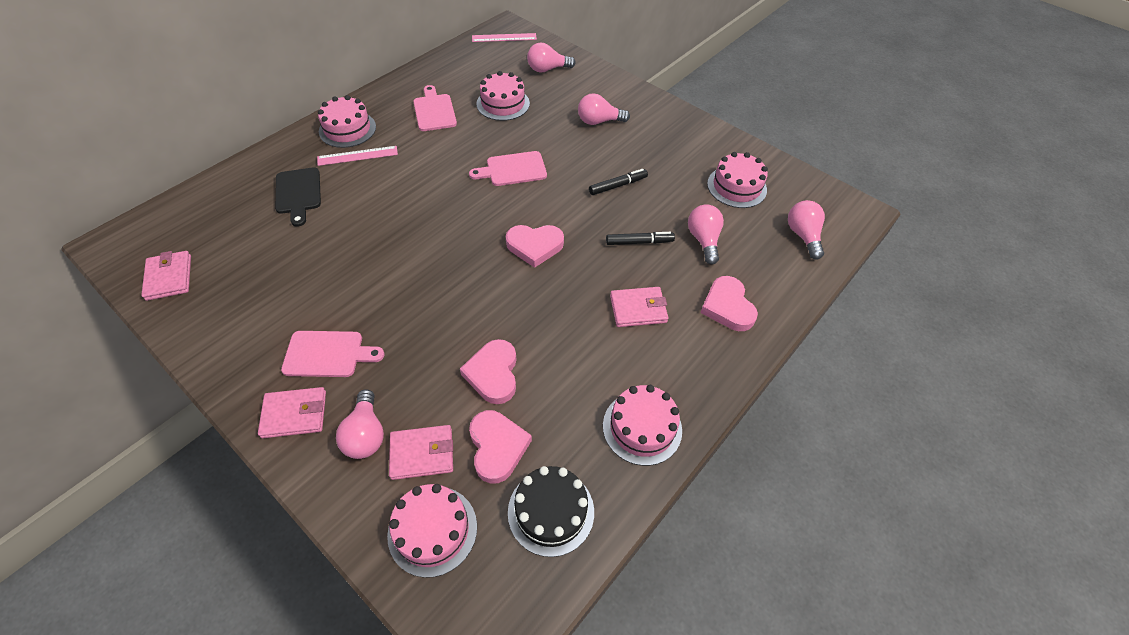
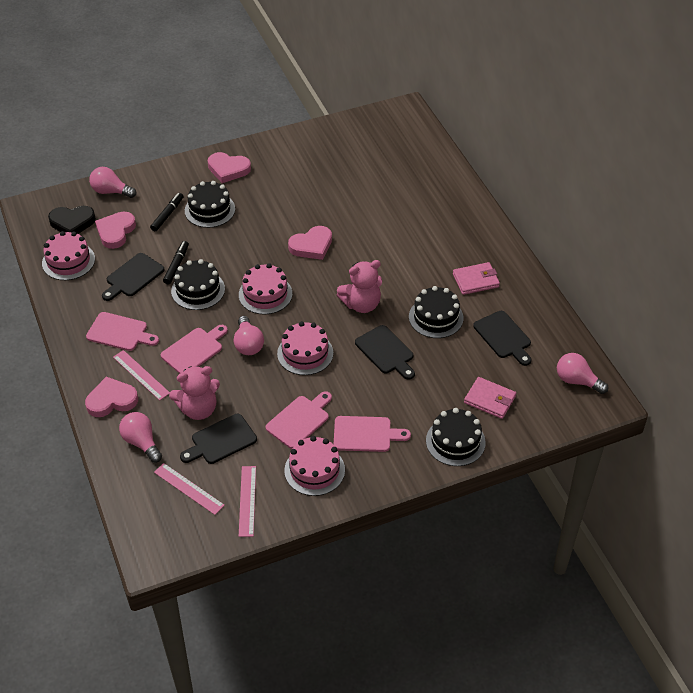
black cake: [508,466,594,557] = 1 -> [171,259,225,310] [185,181,235,228] [409,286,463,338] [426,408,486,466] = 4
black cutting board: [275,167,321,227] = 1 -> [102,253,164,301] [180,414,257,464] [355,325,415,380] [473,311,531,366] = 4
black heart: none = 0 -> [48,206,96,234] = 1
pink cake: [318,95,376,148] [387,484,477,578] [477,71,530,121] [603,385,682,466] [707,152,768,208] = 5 -> [42,231,95,280] [239,263,292,314] [277,321,333,375] [284,436,345,496] = 4
pink cutting board: [281,331,384,377] [413,85,457,131] [469,151,547,186] = 3 -> [86,312,159,351] [161,325,228,374] [266,391,332,449] [334,416,411,452] = 4
pink light bulb: [336,390,384,459] [527,43,576,72] [578,93,630,125] [688,204,724,265] [788,200,825,260] = 5 -> [89,167,136,198] [119,412,162,463] [234,316,264,355] [557,353,608,394] = 4
pink ruler: [317,146,398,166] [472,33,537,42] = 2 -> [113,350,170,400] [154,463,225,515] [239,466,256,537] = 3
pink teddy bear: none = 0 -> [169,366,220,420] [337,260,382,313] = 2
pink wallet: [141,251,191,301] [258,387,326,438] [389,425,453,480] [610,287,668,327] = 4 -> [453,262,500,295] [464,377,516,419] = 2

